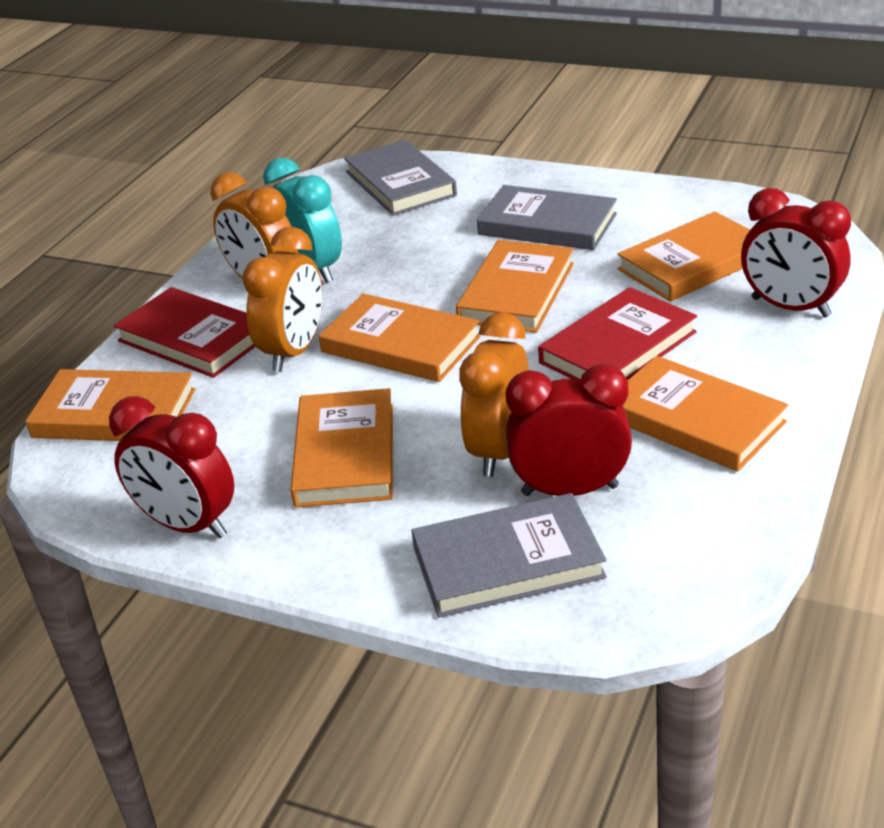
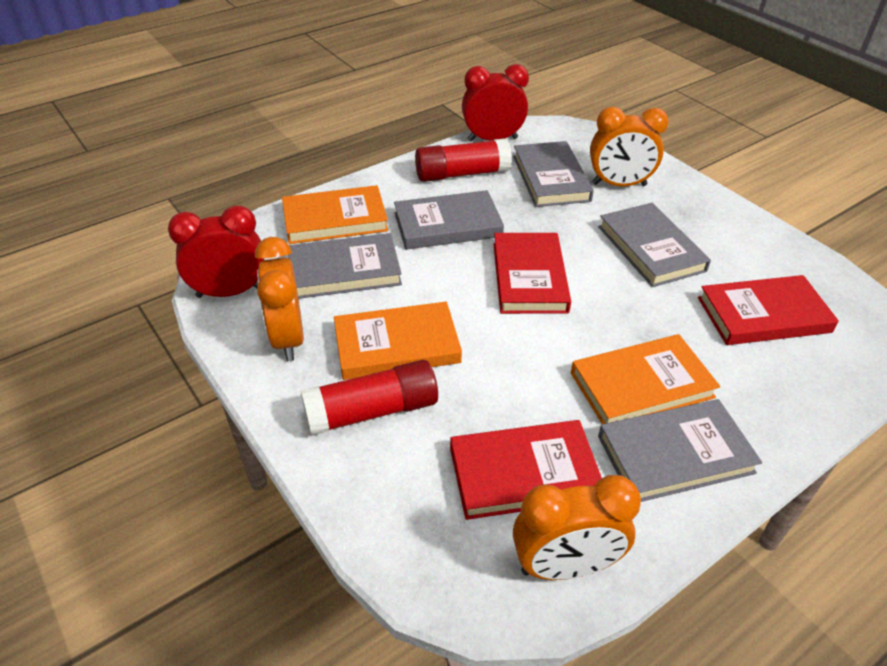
grey book: [344,140,457,216] [411,493,607,618] [477,185,617,250] = 3 -> [289,233,402,299] [394,190,504,250] [513,141,594,207] [598,203,711,287] [598,399,762,502] = 5
orange book: [25,369,195,441] [291,388,393,507] [319,293,481,382] [456,240,574,333] [617,211,750,302] [623,356,788,472] = 6 -> [282,185,388,244] [334,302,462,380] [571,334,720,424] = 3
red book: [114,287,256,378] [538,287,697,380] = 2 -> [450,420,602,520] [494,233,571,314] [698,275,839,345] = 3
red clock: [109,396,234,538] [506,364,632,496] [741,188,851,317] = 3 -> [168,205,264,298] [462,64,529,142] = 2
red glue stick: none = 0 -> [301,360,438,436] [415,138,512,182] = 2
turquoise clock: [263,158,342,283] = 1 -> none = 0

